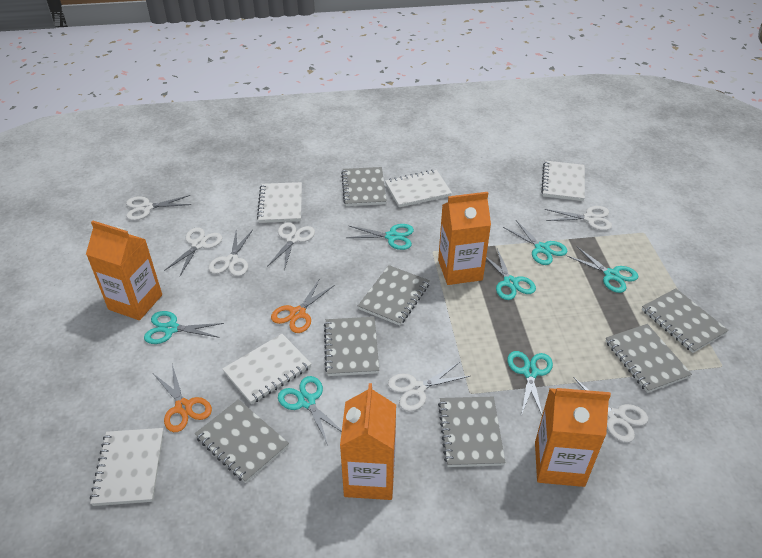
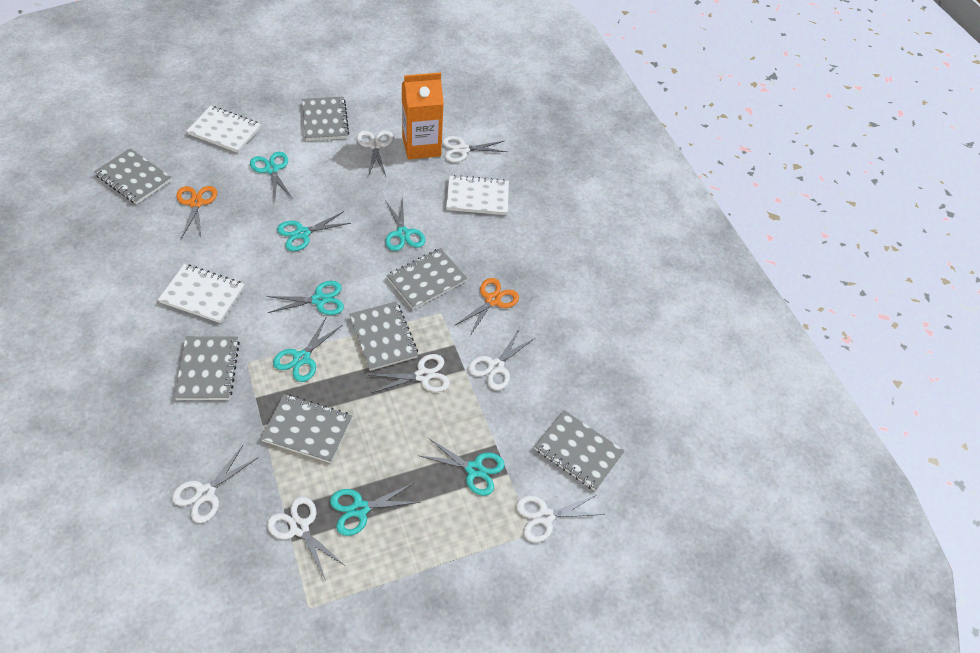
orange carton: [86,220,162,320] [340,383,396,500] [438,192,491,285] [535,388,611,487] = 4 -> [402,72,444,160] = 1
white notebook: [90,428,164,506] [222,334,311,404] [257,182,302,223] [385,170,452,207] [541,160,585,201] = 5 -> [158,264,245,323] [187,106,261,153] [446,175,509,215] = 3

